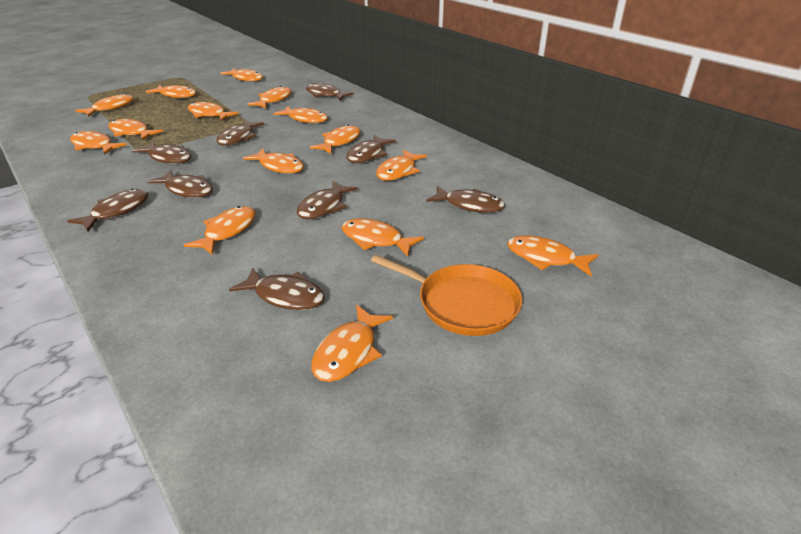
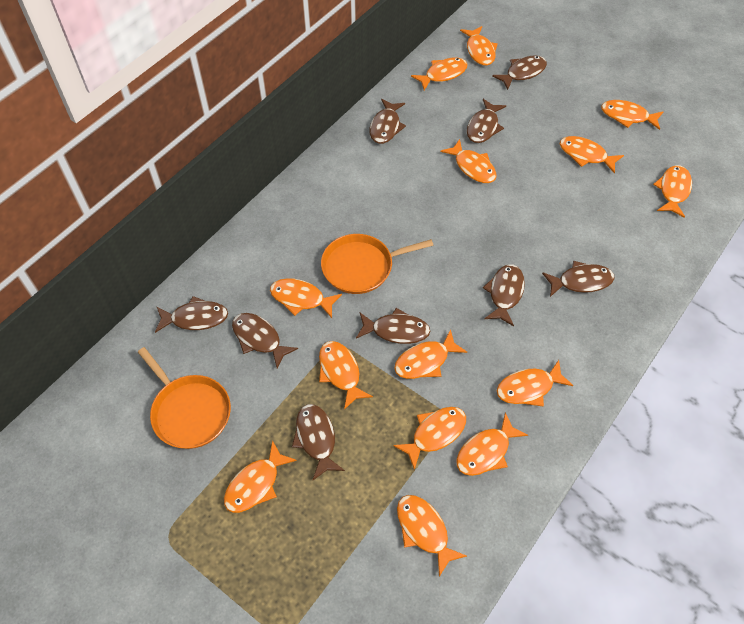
orange fish: [70,131,127,155] [75,94,134,117] [108,119,163,141] [146,85,196,98] [184,206,256,255] [188,102,239,121] [220,68,263,82] [243,149,304,174] [247,86,291,109] [273,106,328,123] [310,125,361,154] [311,305,393,382] [342,218,424,256] [376,150,427,181] [507,235,598,276] = 15 -> [224,440,297,513] [270,278,342,318] [319,341,373,410] [393,407,466,470] [394,329,467,379] [397,495,467,577] [411,58,468,90] [441,139,497,183] [456,412,528,476] [460,26,498,65] [497,360,573,406] [560,136,624,173] [601,100,664,130] [653,165,692,218] = 14
orange pan: [371,255,523,336] = 1 -> [138,347,231,449] [321,234,434,294] = 2

